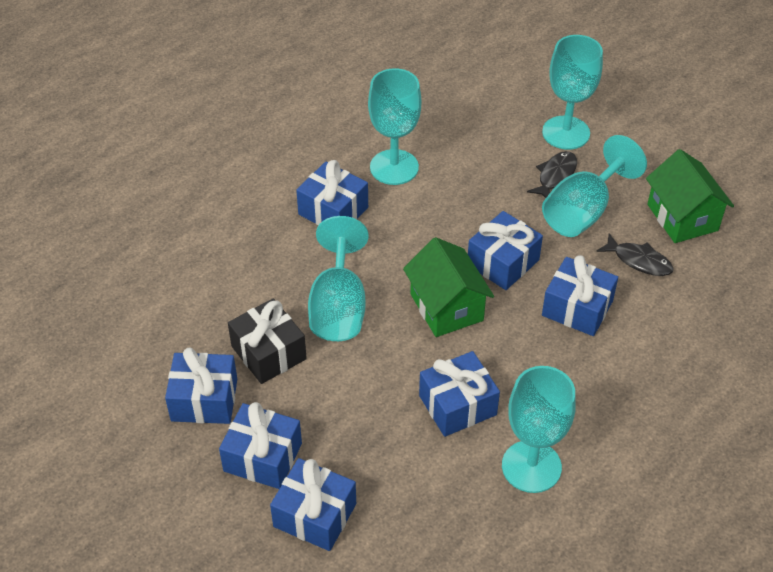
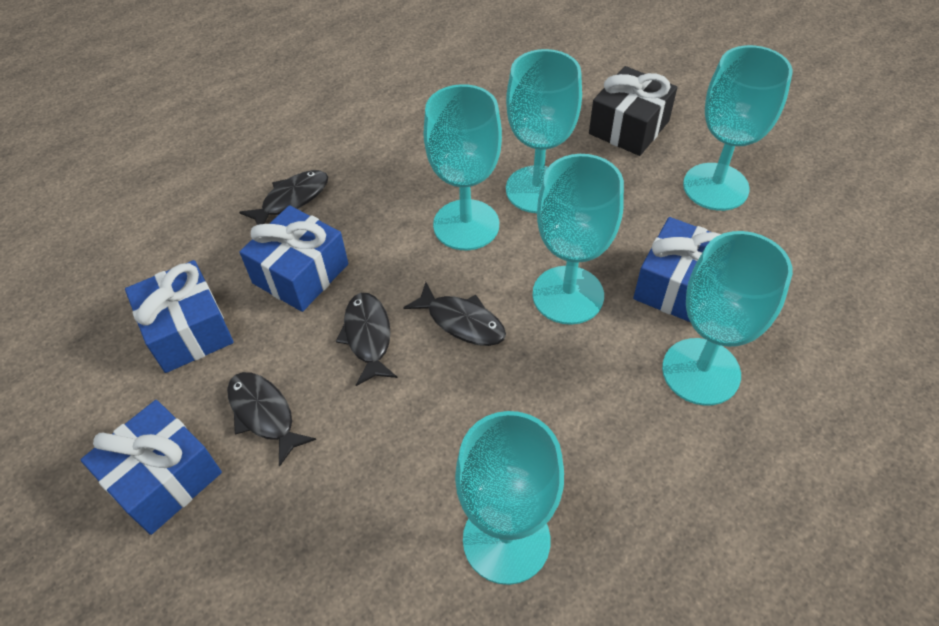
black fish: [527,151,577,198] [596,233,674,276] = 2 -> [227,372,316,467] [239,170,328,225] [336,293,397,386] [403,282,506,346] = 4
blue gift: [165,347,237,424] [219,402,302,489] [270,458,356,551] [296,160,368,225] [419,351,500,437] [468,211,543,290] [542,255,618,336] = 7 -> [81,400,222,535] [125,260,234,373] [240,205,348,312] [633,217,721,322] = 4
green house: [403,237,494,337] [646,149,734,243] = 2 -> none = 0
turquoise goblet: [308,216,369,341] [368,68,421,185] [502,366,576,493] [542,35,603,150] [542,135,647,237] = 5 -> [424,84,502,250] [455,411,564,585] [506,49,582,213] [533,154,624,325] [662,231,793,406] [683,45,792,211] = 6

